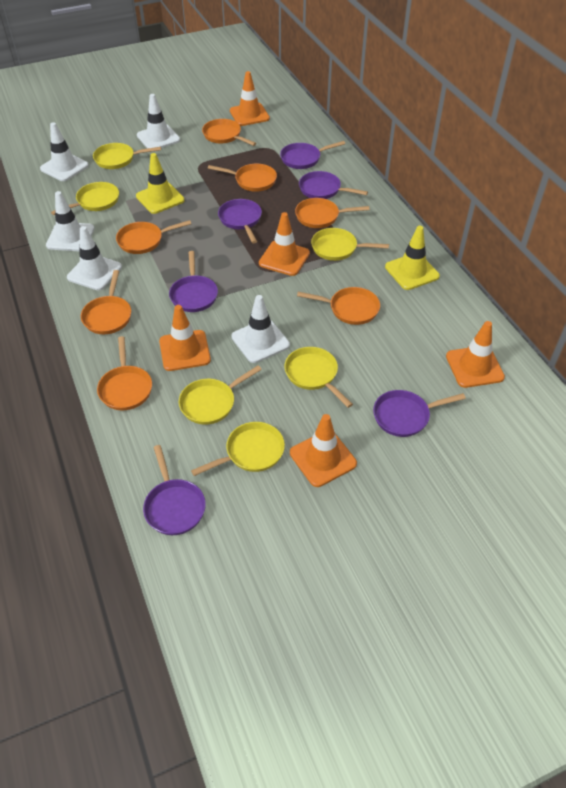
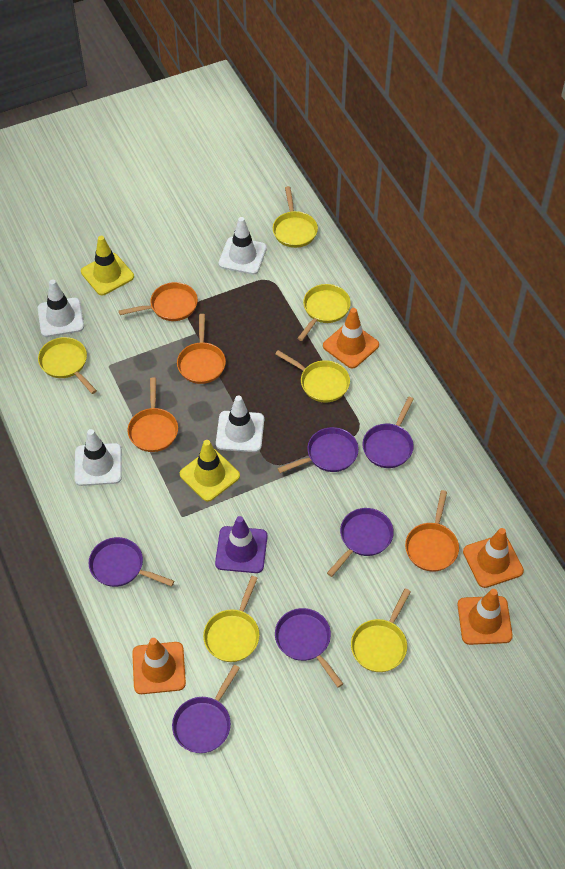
orange pan: [81,270,131,334] [97,336,152,411] [116,220,191,254] [202,119,256,146] [208,164,277,192] [295,198,370,228] [297,287,380,325] = 7 -> [119,282,198,321] [127,377,178,452] [177,314,226,384] [405,490,459,572] = 4
orange traffic cone: [159,305,211,371] [230,71,270,126] [259,212,310,276] [290,414,357,487] [446,321,505,388] = 5 -> [132,638,186,694] [323,308,379,369] [457,589,513,645] [463,528,524,588] = 4
purple traffic cone: none = 0 -> [215,516,268,573] = 1
white traffic cone: [40,122,89,181] [46,191,95,251] [67,226,122,291] [137,94,180,149] [231,295,290,363] = 5 -> [38,279,84,337] [75,429,122,486] [216,395,264,452] [218,217,267,275] = 4

